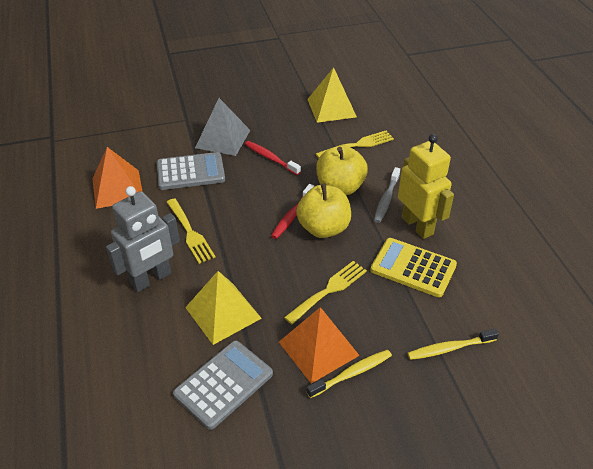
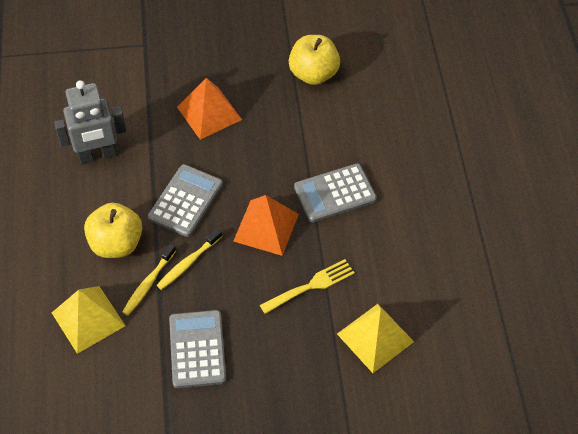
grey calculator: [157,152,225,190] [173,340,273,430] = 2 -> [148,164,223,237] [169,310,226,388] [294,163,377,222] = 3
grey pyramid: [195,98,250,156] = 1 -> none = 0
grey toothbrush: [374,167,400,223] = 1 -> none = 0
red toothbrush: [245,141,301,175] [271,184,314,239] = 2 -> none = 0
yellow calculator: [370,238,457,297] = 1 -> none = 0
yellow fork: [166,198,215,264] [284,261,367,324] [316,131,394,159] = 3 -> [260,259,355,314] = 1
yellow robot: [398,134,454,239] = 1 -> none = 0

